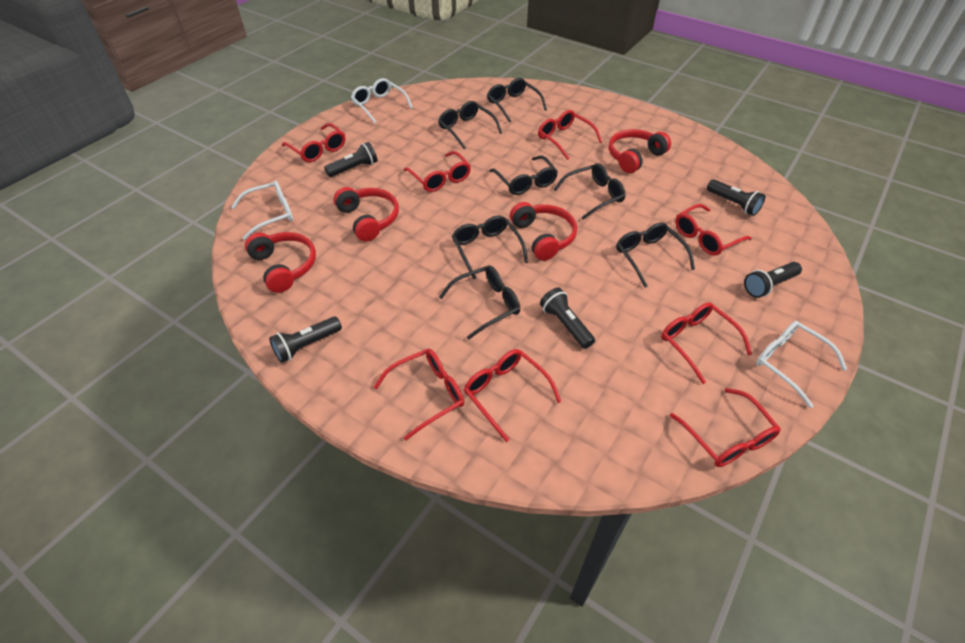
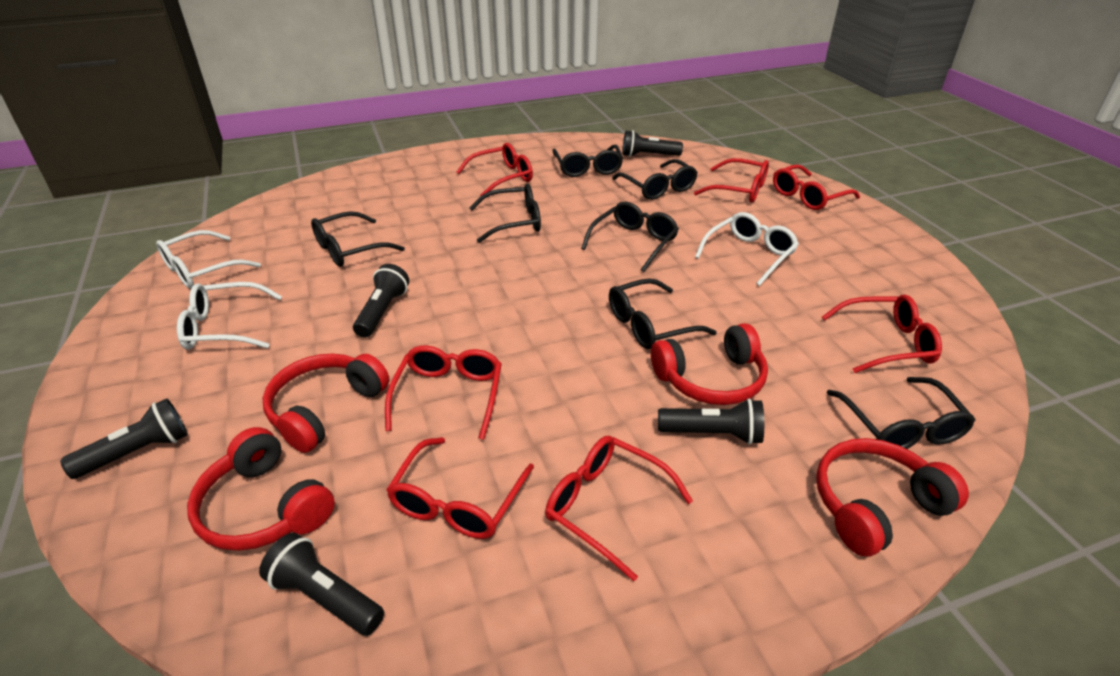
red glasses: [282,123,345,162] [374,349,464,440] [404,151,471,192] [464,349,561,442] [538,110,602,160] [661,302,752,384] [670,388,781,467] [675,204,752,256] = 8 -> [385,345,502,440] [386,437,534,539] [457,143,533,196] [545,436,693,581] [694,158,769,203] [773,164,860,210] [822,295,942,373] = 7

